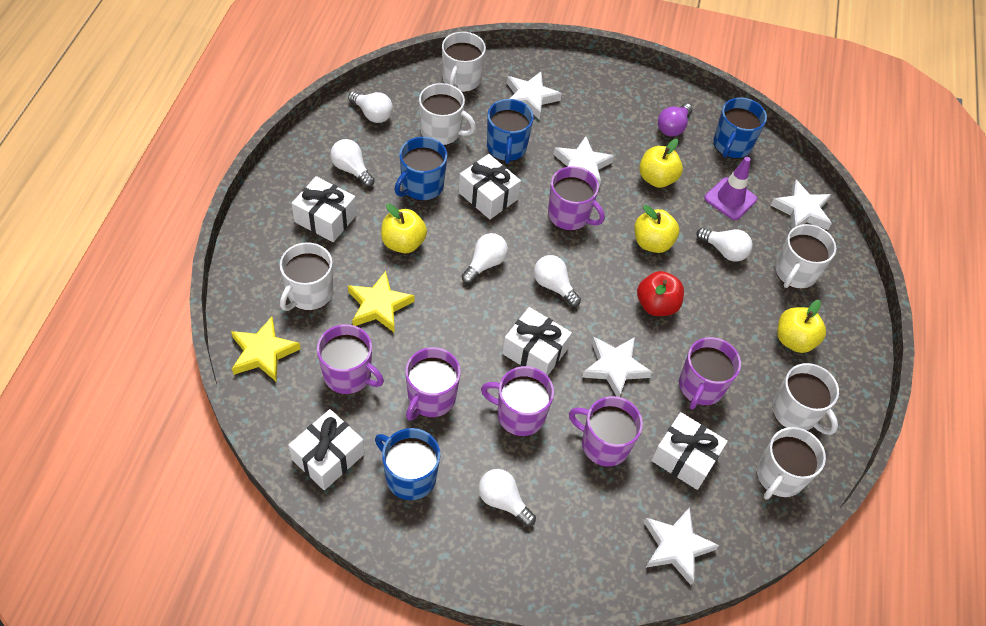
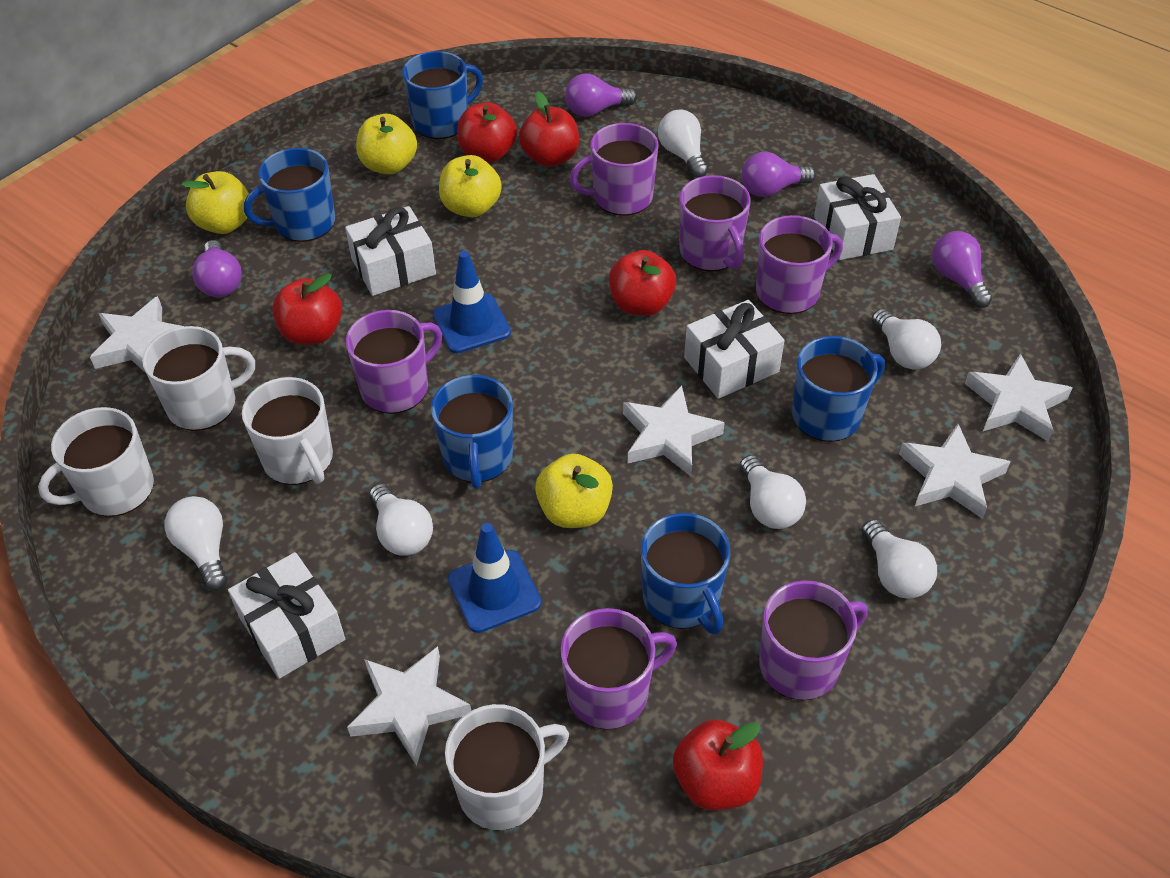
blue mug: [375,428,440,500] [394,137,447,201] [487,99,534,164] [713,98,767,159] = 4 -> [244,148,335,242] [402,51,483,139] [431,375,513,489] [641,513,730,634] [792,336,885,442] = 5
blue traffic cone: none = 0 -> [433,251,511,353] [448,523,541,633] = 2
purple light bulb: [658,103,693,137] = 1 -> [192,240,242,297] [565,74,637,117] [741,152,816,197] [932,231,992,308] = 4
purple traffic cone: [704,157,757,220] = 1 -> none = 0
red apple: [637,271,684,316] = 1 -> [272,273,342,345] [457,102,517,163] [519,91,579,167] [609,250,676,316] [673,719,763,810] = 5
white gift: [288,409,365,490] [291,176,357,242] [459,154,521,219] [502,307,572,376] [651,412,728,490] = 5 -> [228,552,345,679] [345,206,436,296] [684,300,785,399] [814,174,901,260] = 4
white mug: [280,242,333,311] [419,83,476,146] [442,32,486,92] [757,427,826,500] [772,363,839,435] [775,224,836,289] = 6 -> [38,407,154,517] [142,326,255,431] [242,377,333,485] [445,704,569,831] = 4
yellow star: [231,317,301,382] [348,271,414,333] = 2 -> none = 0

